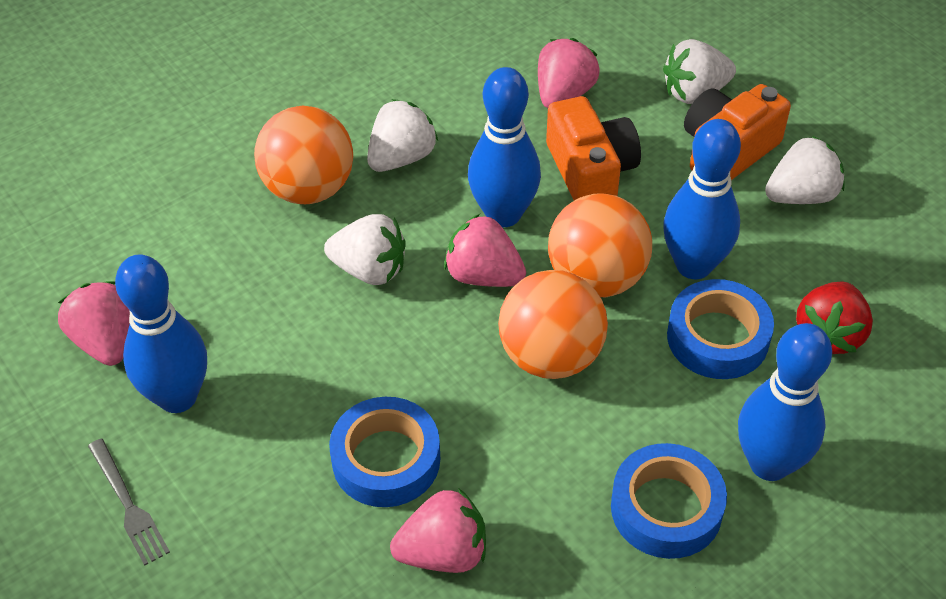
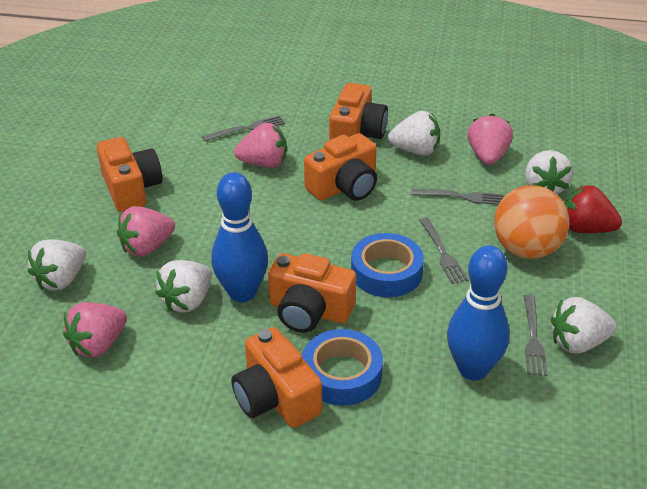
blue bowling pin: [115,254,207,413] [468,67,541,227] [663,119,741,279] [738,323,832,481] = 4 -> [211,172,268,302] [447,245,510,380] = 2
blue tape: [329,397,440,507] [611,443,727,559] [667,279,774,379] = 3 -> [302,329,383,406] [351,233,424,297] = 2
grey fork: [88,439,170,566] = 1 -> [202,116,285,141] [411,189,504,205] [419,217,468,284] [524,294,548,376] = 4
orange ball: [254,106,353,204] [498,270,608,379] [548,193,652,297] = 3 -> [494,185,569,259] = 1
orange camera: [546,96,641,200] [684,84,791,180] = 2 -> [97,137,163,212] [232,327,322,428] [268,253,356,333] [304,133,377,201] [329,83,388,140] = 5
white strawberry: [324,214,406,285] [367,99,438,172] [663,39,736,104] [765,136,845,204] = 4 -> [28,239,86,291] [155,260,212,313] [388,111,440,156] [525,150,573,195] [551,297,617,353] = 5

